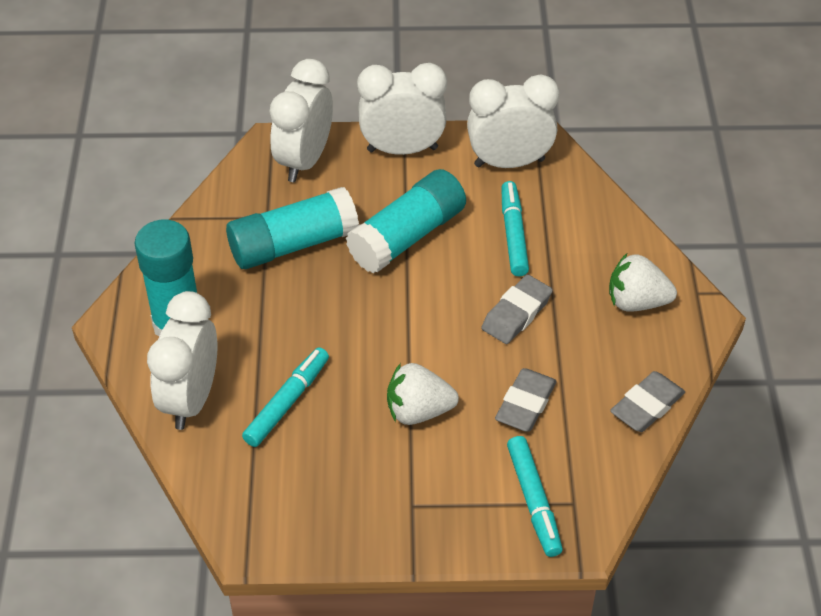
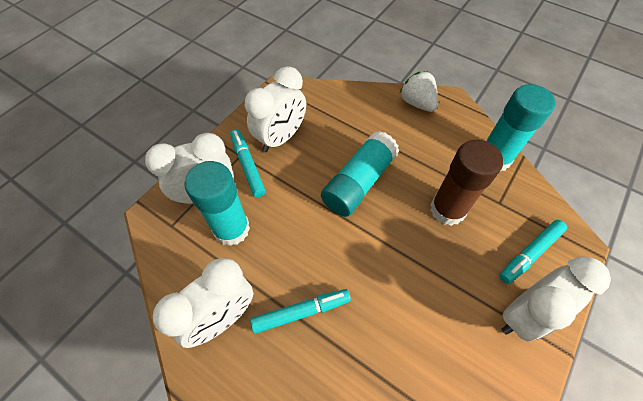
brown glue stick: none = 0 -> [430,140,503,226] = 1
grey eraser: [481,274,553,344] [495,368,557,432] [610,371,685,432] = 3 -> none = 0
white strawberry: [387,363,459,425] [609,254,677,312] = 2 -> [400,71,438,112] = 1

